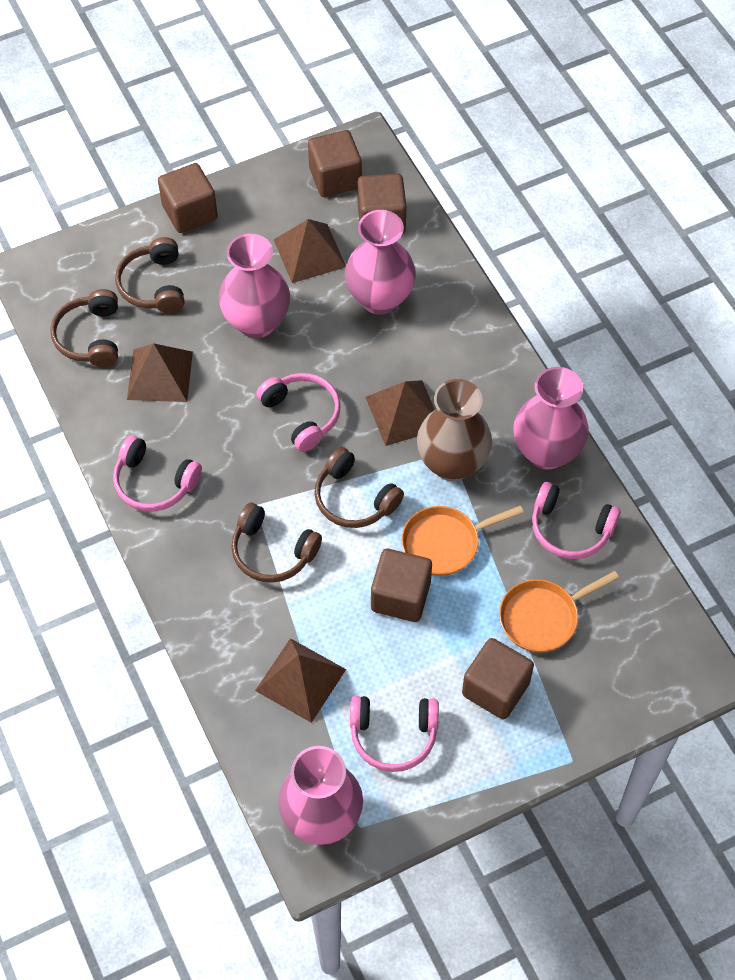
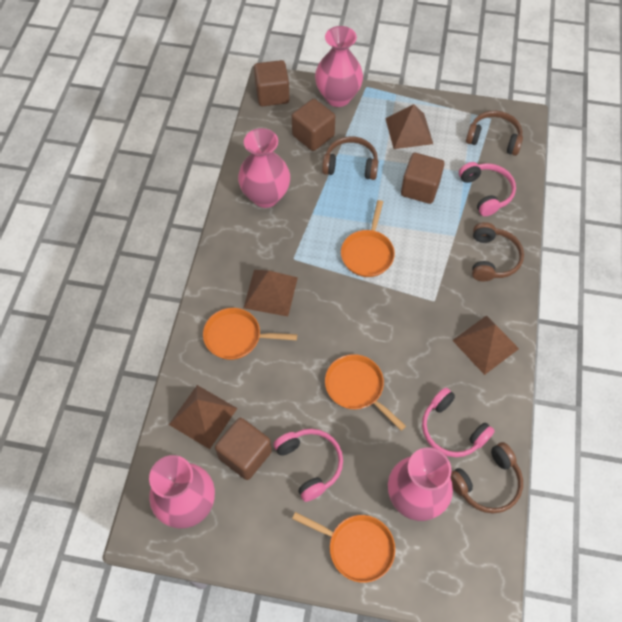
brown cube: [158,163,218,233] [308,130,362,197] [357,174,407,233] [371,549,432,622] [462,638,534,720] = 5 -> [215,418,272,480] [254,60,290,106] [292,99,335,151] [401,153,445,204] = 4
brown vase: [417,379,492,481] = 1 -> none = 0
orange pan: [401,506,524,576] [499,571,619,652] = 2 -> [203,308,297,360] [292,512,395,583] [325,354,406,431] [341,200,395,277] = 4
pink headphones: [113,435,202,512] [256,373,341,452] [350,696,439,772] [532,482,621,559] = 4 -> [274,429,343,502] [422,388,495,457] [459,162,516,216] = 3

